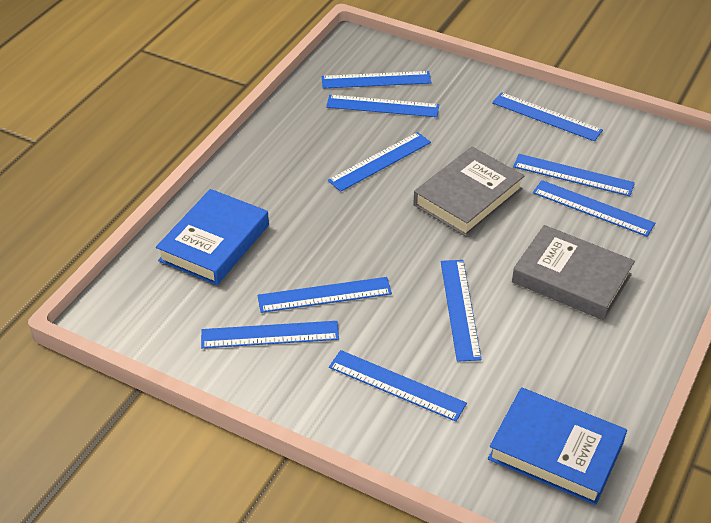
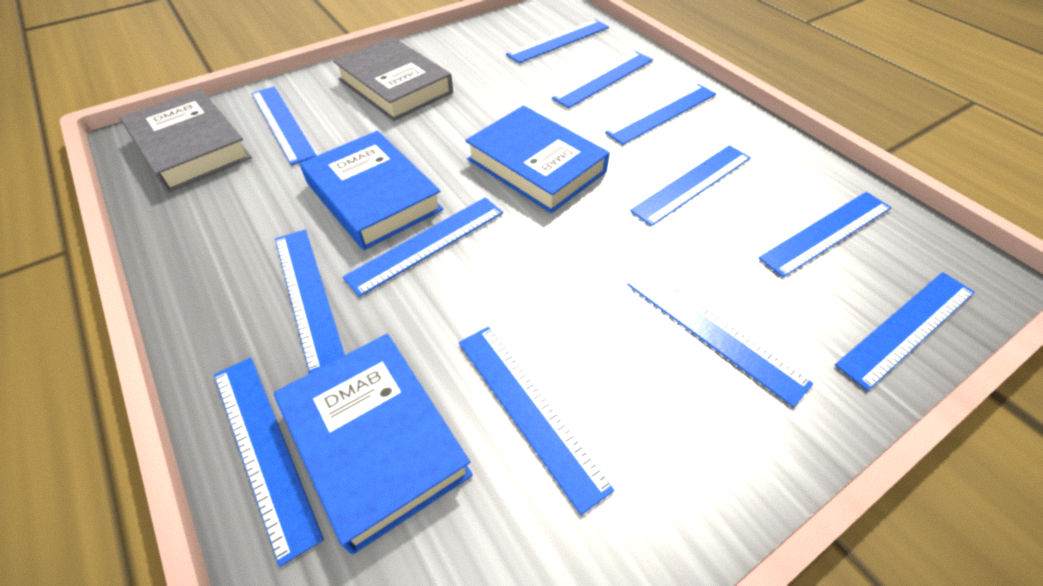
blue book: [156,189,269,285] [488,387,627,505] = 2 -> [274,334,473,554] [300,131,443,250] [465,106,610,213] = 3
blue ruler: [201,321,339,348] [258,277,392,313] [322,71,431,88] [326,95,439,117] [328,132,431,192] [329,350,467,422] [441,260,481,362] [492,92,603,141] [513,154,635,196] [533,180,655,237] = 10 -> [214,357,324,567] [251,86,317,165] [275,230,345,374] [343,197,503,297] [459,326,615,515] [506,19,609,63] [552,52,653,108] [605,84,716,145] [627,267,813,407] [630,145,751,226] [758,192,892,278] [835,272,975,391] = 12

